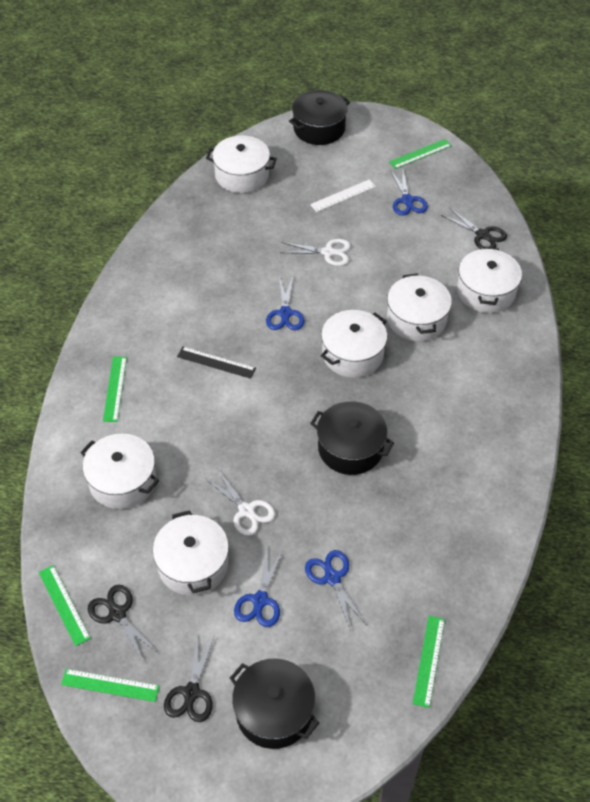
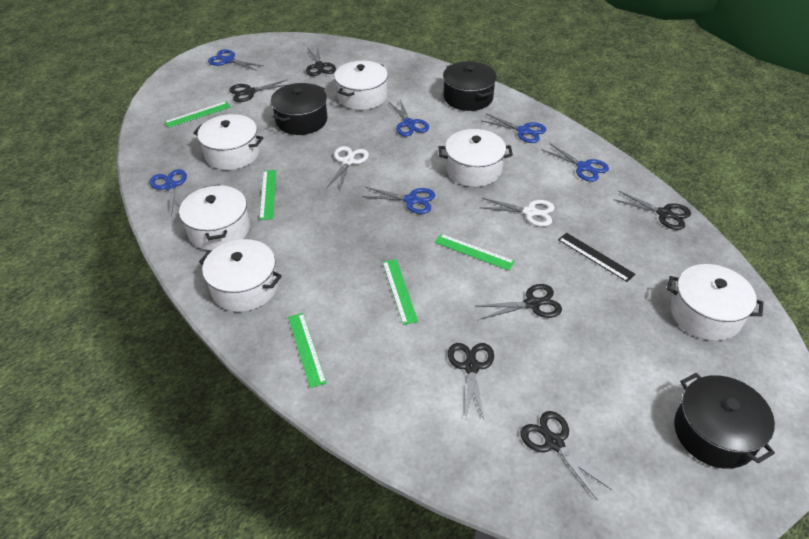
black scissors: [88,585,159,663] [164,634,215,722] [441,207,507,249] = 3 -> [229,79,290,102] [306,47,336,76] [448,343,494,419] [477,284,562,319] [520,411,612,500] [613,191,691,230] = 6
blue scissors: [234,549,283,627] [266,276,304,330] [305,550,366,631] [390,170,428,216] = 4 -> [150,169,187,217] [208,49,263,71] [362,187,435,214] [388,100,429,136] [482,114,546,143] [543,143,609,182] = 6
white ruler: [310,180,376,212] = 1 -> none = 0

